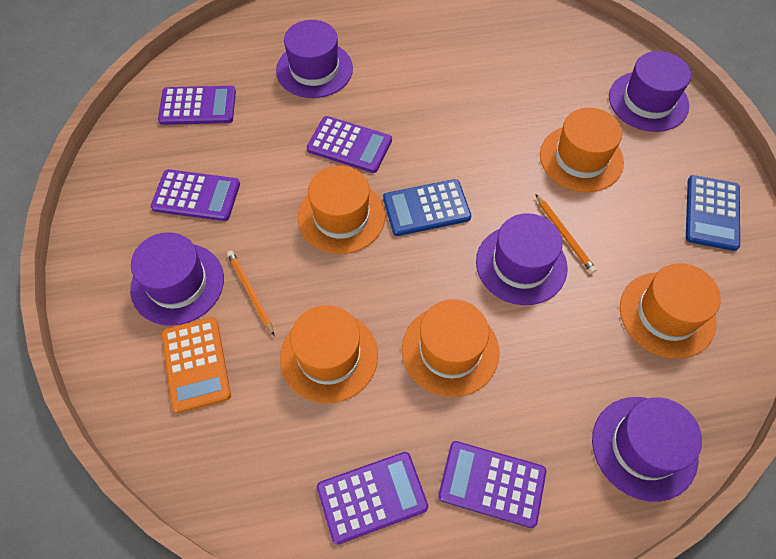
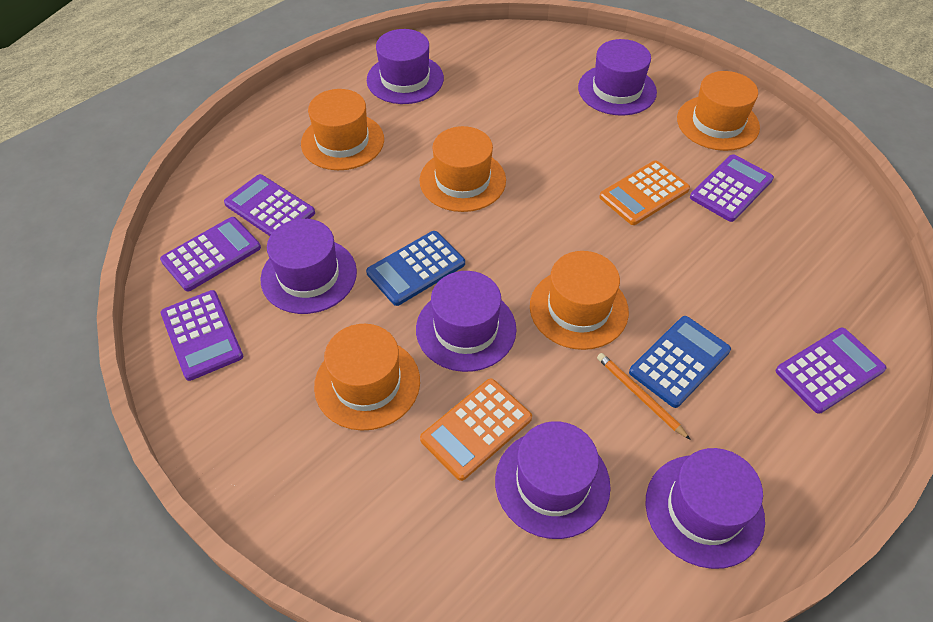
orange calculator: [162,317,231,413] = 1 -> [420,379,532,481] [599,160,690,225] = 2
orange pencil: [227,251,274,335] [535,194,597,273] = 2 -> [597,353,691,440] = 1
purple hat: [130,232,224,326] [276,20,353,98] [476,213,568,305] [592,397,702,502] [609,51,691,132] = 5 -> [260,219,357,314] [367,29,444,104] [416,271,517,372] [495,421,611,539] [578,39,657,116] [645,448,765,569] = 6

